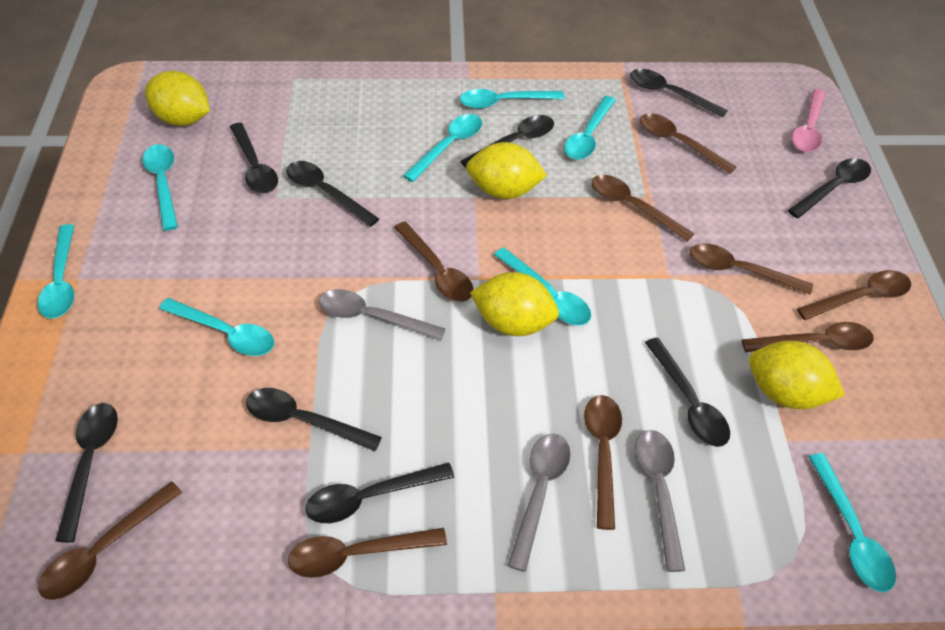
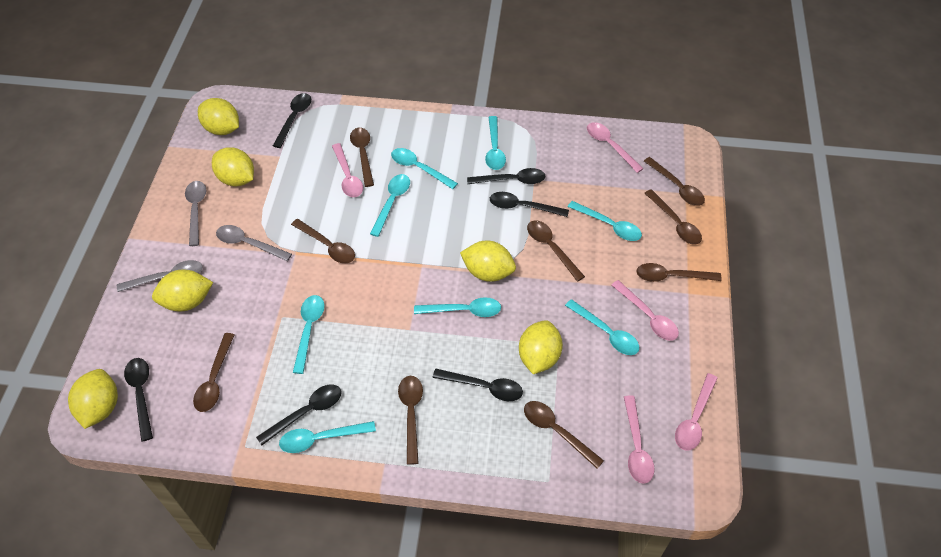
black spoon: [55,403,118,542] [230,123,278,193] [246,388,382,451] [286,161,379,227] [306,462,454,523] [460,115,554,169] [630,69,728,118] [645,337,730,447] [788,158,871,218] = 9 -> [124,358,153,442] [256,385,341,446] [273,93,311,148] [433,369,523,401] [467,168,546,184] [490,192,569,217] = 6
pink spoon: [792,89,826,152] = 1 -> [332,143,363,197] [587,122,644,173] [611,280,679,341] [624,395,654,484] [675,373,718,451] = 5
yellow lemon: [145,71,210,126] [466,142,547,199] [470,272,559,336] [749,341,845,409] = 4 -> [68,369,118,429] [152,270,213,311] [198,98,239,135] [212,147,254,186] [460,240,516,282] [519,320,563,374] = 6

